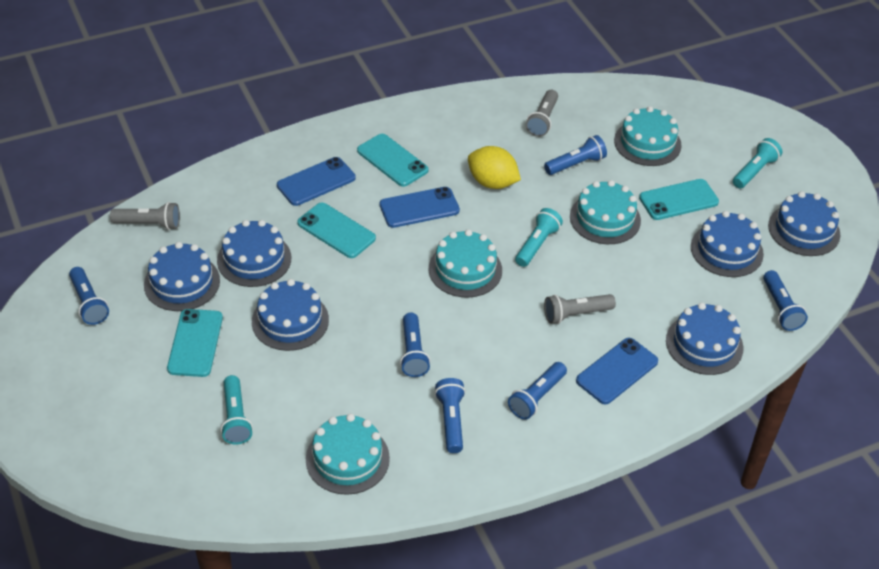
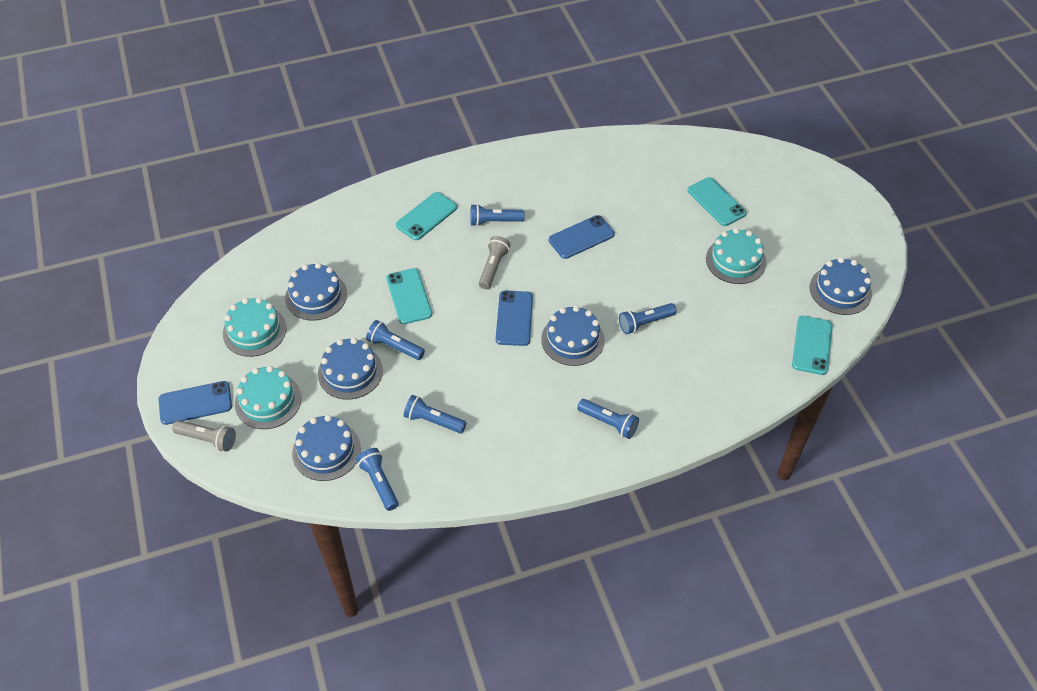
blue cake: [144,242,220,311] [217,220,291,287] [252,279,329,351] [666,302,744,375] [691,211,764,277] [768,191,840,256] = 6 -> [285,263,347,321] [292,415,361,481] [318,338,383,400] [541,306,605,366] [810,257,872,315] = 5
grey flashlight: [110,202,180,230] [526,90,558,137] [544,294,616,324] = 3 -> [172,420,236,452] [479,236,510,289] = 2
turquoise cake: [306,414,390,495] [429,229,502,298] [570,180,641,244] [614,106,682,166] = 4 -> [223,297,286,357] [235,366,302,429] [706,228,766,284] = 3
turquoise flashlight: [221,375,253,445] [515,208,563,267] [733,138,782,188] = 3 -> none = 0
yellow lemon: [468,146,521,189] = 1 -> none = 0

